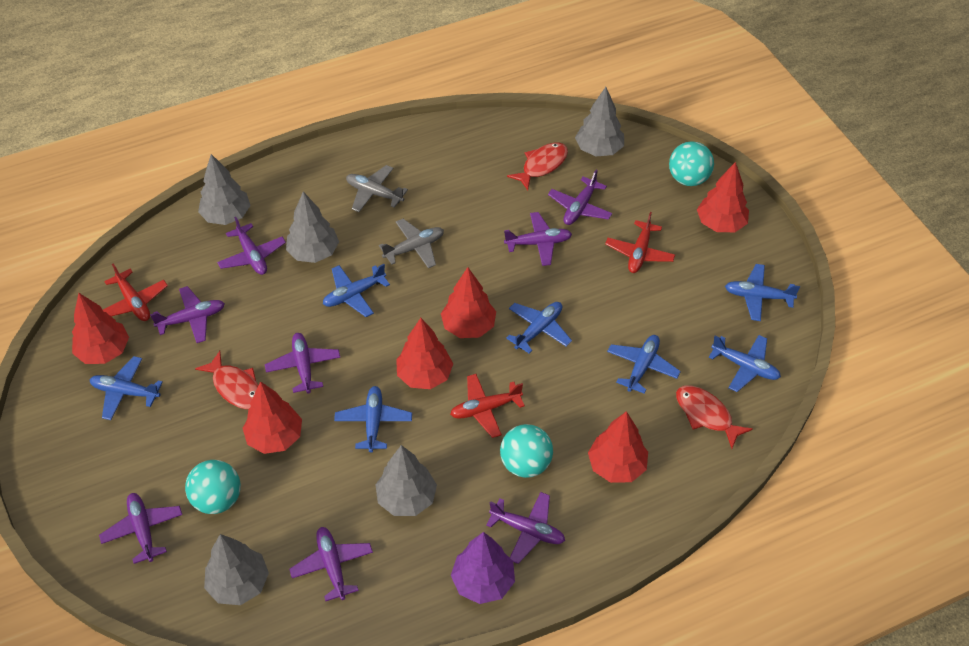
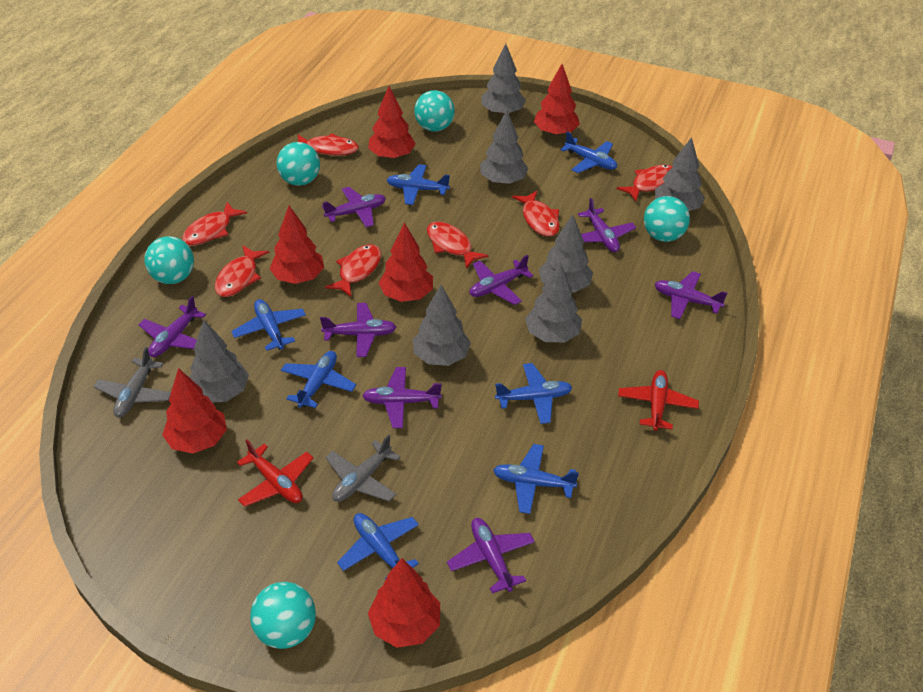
grey tree: [198,154,251,225] [204,534,269,605] [286,192,339,263] [375,445,437,516] [575,87,624,156] = 5 -> [189,320,249,402] [413,285,471,366] [480,110,529,185] [482,44,526,116] [525,262,582,342] [539,214,593,292] [655,137,705,211] = 7
purple tree: [451,532,515,604] = 1 -> none = 0
red fish: [195,351,258,409] [507,143,568,190] [676,385,753,448] = 3 -> [182,202,247,246] [215,245,269,297] [298,133,359,156] [325,244,381,297] [427,222,489,269] [512,191,560,237] [617,165,673,201] = 7
red plane: [103,263,168,321] [450,374,525,438] [605,212,675,273] = 3 -> [237,440,313,507] [618,370,699,431] = 2
turquoise ball: [185,460,241,514] [500,424,553,478] [669,141,714,186] = 3 -> [144,236,194,284] [250,582,316,649] [277,142,320,186] [414,90,455,132] [644,196,690,242] = 5

